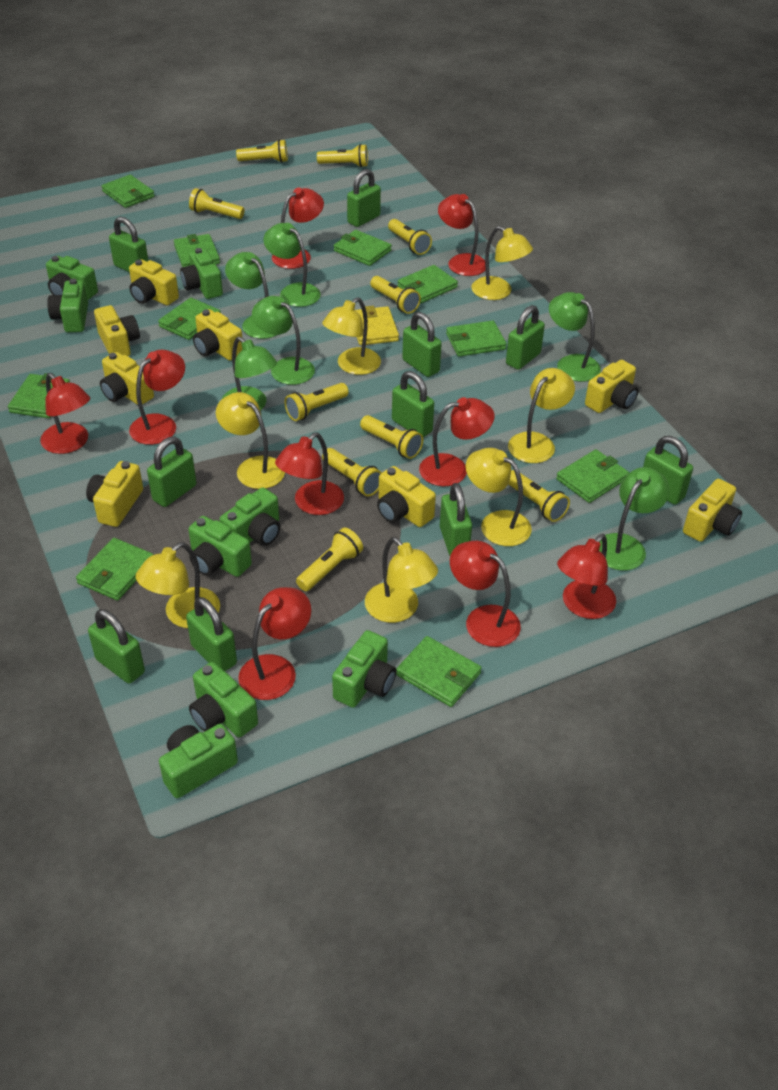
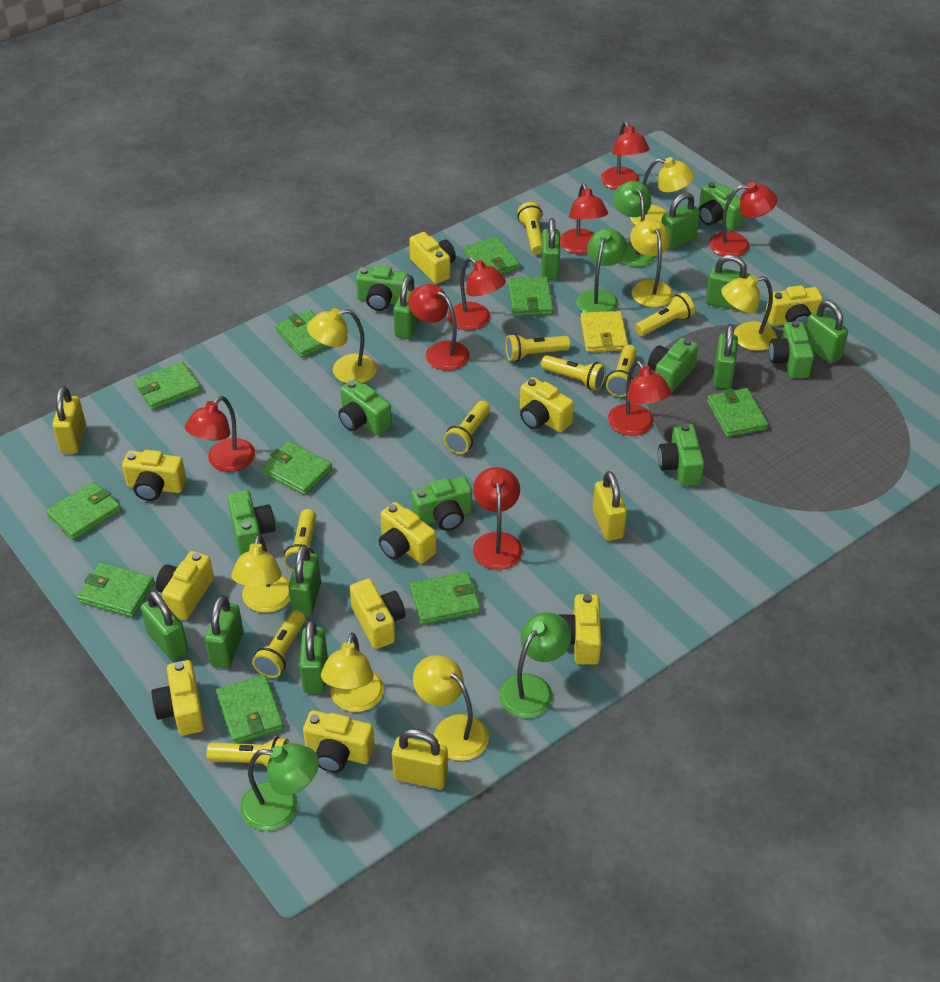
green lamp: [221,337,277,410] [225,252,277,339] [252,296,315,385] [263,223,321,307] [549,292,601,382] [599,467,670,570] = 6 -> [240,743,319,831] [499,612,571,718] [576,228,627,312] [613,181,656,267] = 4
red lamp: [40,373,90,454] [129,350,185,445] [238,587,311,700] [272,187,324,269] [275,433,344,515] [419,397,495,486] [438,194,486,276] [450,541,521,647] [557,534,616,619] = 9 -> [185,396,255,472] [408,284,470,371] [448,257,506,330] [473,467,523,570] [560,184,608,254] [601,121,650,190] [608,361,671,436] [709,182,778,257] = 8
yellow camera: [86,461,143,527] [94,305,140,356] [100,352,154,405] [129,259,179,305] [193,309,242,361] [377,466,436,527] [585,360,639,413] [683,479,742,542] = 8 -> [122,450,186,501] [151,660,204,736] [156,551,214,620] [303,710,375,773] [350,579,405,649] [379,502,436,564] [409,232,456,284] [520,377,574,432] [558,594,601,665] [765,285,823,328] = 10
yellow flashlight: [189,188,245,219] [236,140,288,163] [284,383,349,421] [296,527,363,591] [317,144,368,167] [322,448,382,496] [360,415,423,459] [370,276,421,314] [388,219,432,255] [508,470,570,522] = 10 -> [206,737,289,767] [252,610,306,678] [284,509,316,571] [444,401,490,454] [505,334,570,361] [517,202,543,255] [541,355,606,390] [606,345,637,397] [635,293,695,336] = 9
yellow padlock: none = 0 -> [52,386,86,453] [392,729,448,789] [593,471,627,541] = 3

